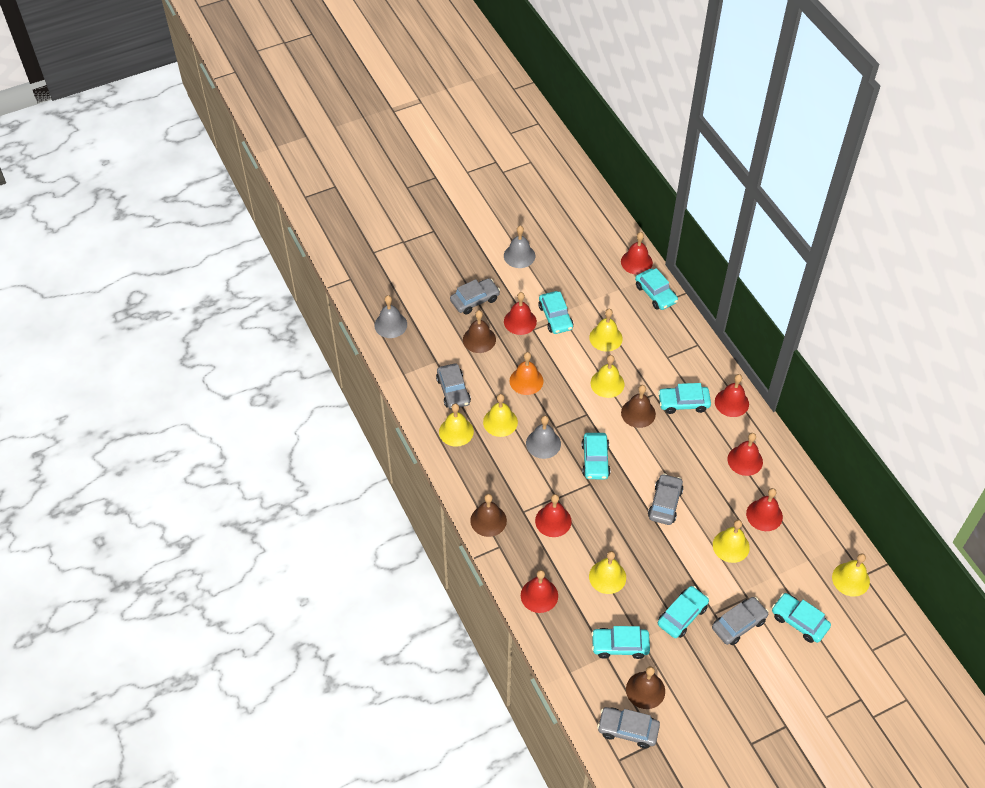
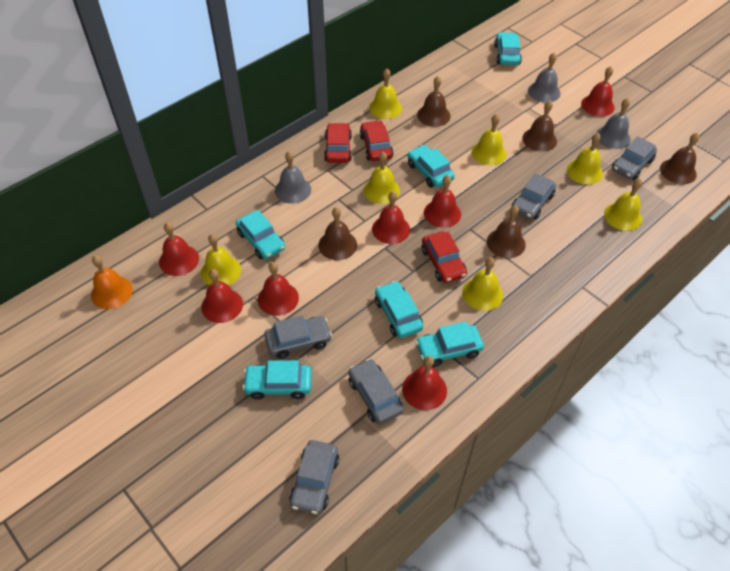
brown bell: [463,310,496,353] [470,494,507,537] [621,385,656,428] [626,666,665,709] = 4 -> [318,207,357,260] [417,76,451,127] [487,205,526,258] [522,100,557,152] [660,133,699,184] = 5
red car: none = 0 -> [324,123,352,163] [360,120,393,161] [422,232,467,283] = 3
turquoise car: [538,291,573,334] [582,433,610,479] [591,626,650,659] [635,268,678,310] [658,383,711,414] [658,586,709,638] [772,593,831,643] = 7 -> [236,210,285,259] [243,360,312,400] [375,281,423,338] [407,145,455,188] [415,322,484,367] [494,32,522,65] = 6

